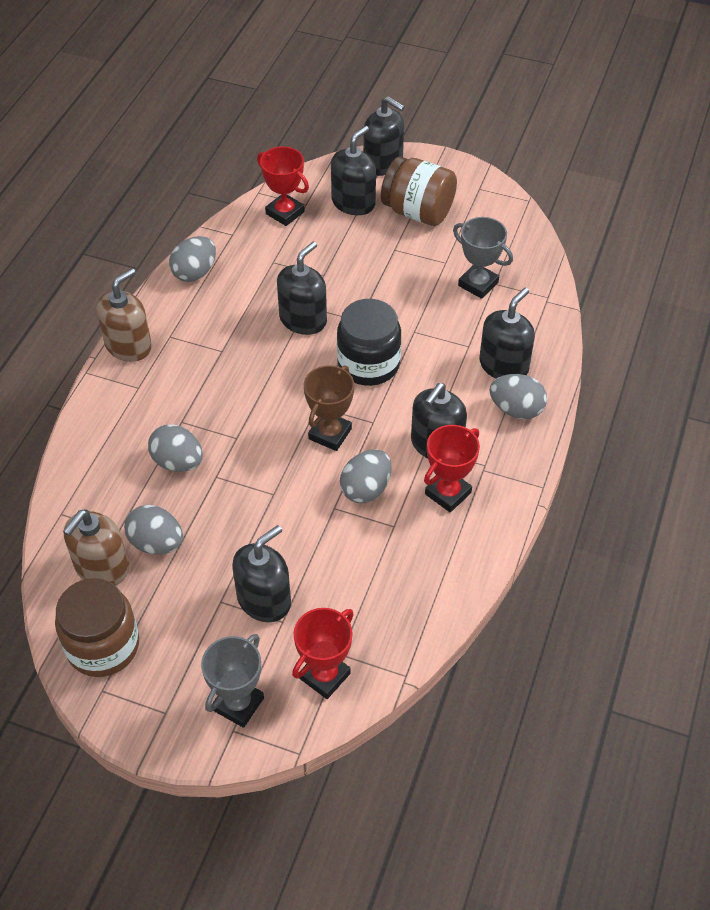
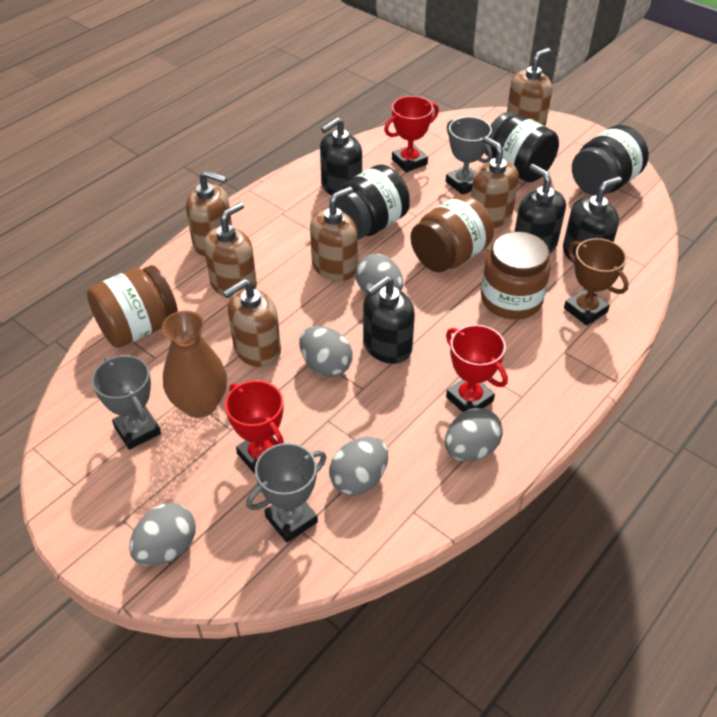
black jar: [337,299,401,386] = 1 -> [335,165,410,240] [485,112,559,182] [572,125,649,196] = 3
black soap dispenser: [232,525,291,622] [277,241,327,335] [331,126,376,215] [363,96,405,176] [411,383,467,458] [479,288,535,379] = 6 -> [320,117,362,196] [363,276,415,364] [514,164,566,253] [563,176,622,262] = 4
brown jar: [55,578,139,677] [381,156,457,226] = 2 -> [87,265,178,348] [410,194,494,272] [481,231,551,319] = 3
brown soap dispenser: [63,510,129,585] [97,268,152,362] = 2 -> [186,170,232,256] [204,202,257,298] [223,279,281,367] [310,186,357,281] [471,136,519,228] [507,48,552,126] = 6
brown vase: none = 0 -> [162,311,227,418] = 1
grey trophy: [201,634,264,728] [453,217,513,299] = 2 -> [92,355,161,450] [246,443,327,543] [446,117,492,194] = 3

